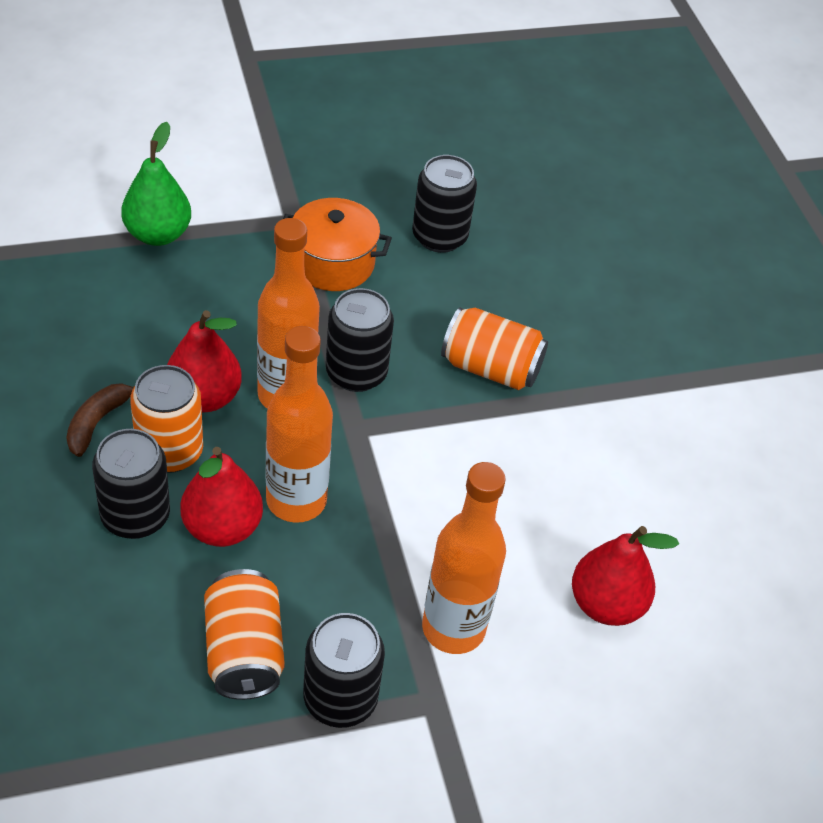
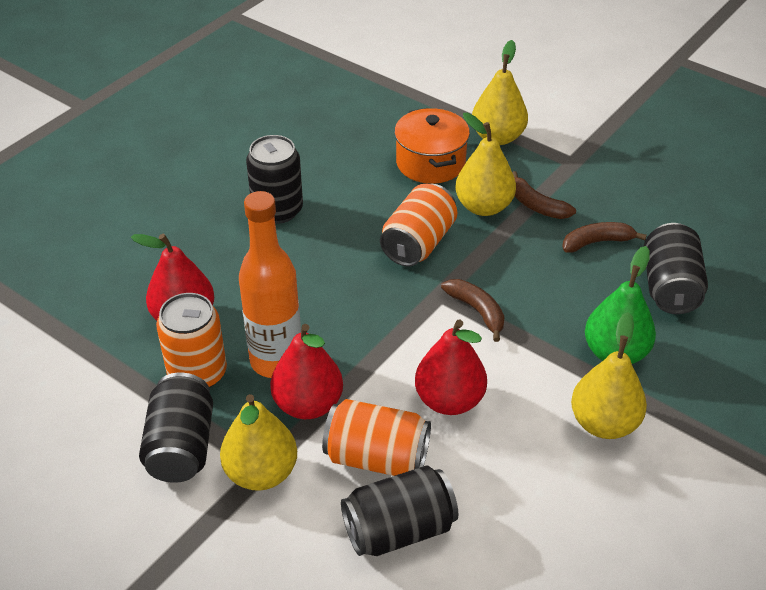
brown banana: [66,383,135,457] = 1 -> [441,279,505,342] [512,171,576,219] [562,222,647,253] = 3
orange bottle: [257,218,320,409] [266,326,333,523] [422,462,506,654] = 3 -> [239,191,301,378] = 1
yellow pear: none = 0 -> [220,394,297,491] [455,113,516,216] [472,40,528,145] [571,312,647,439] = 4

